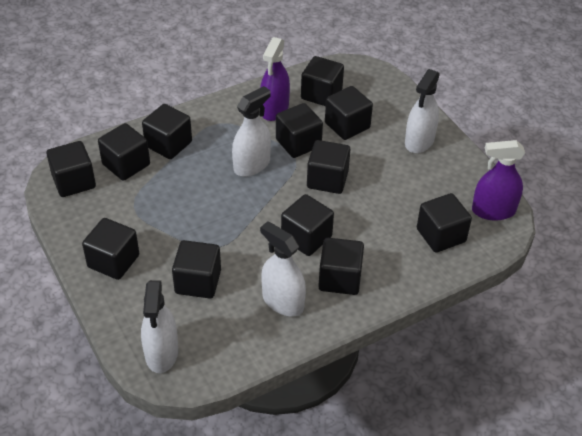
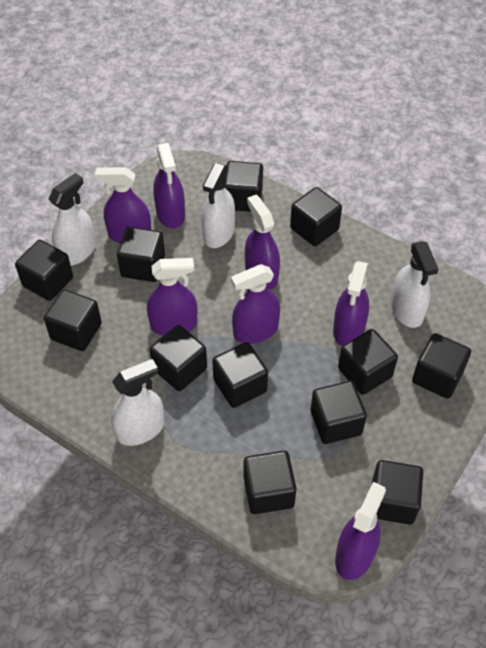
purple spray bottle: [260,37,290,121] [472,140,525,220] = 2 -> [95,167,151,243] [147,258,197,336] [153,143,185,228] [231,264,280,344] [245,195,280,290] [333,261,369,346] [335,482,386,580] = 7

